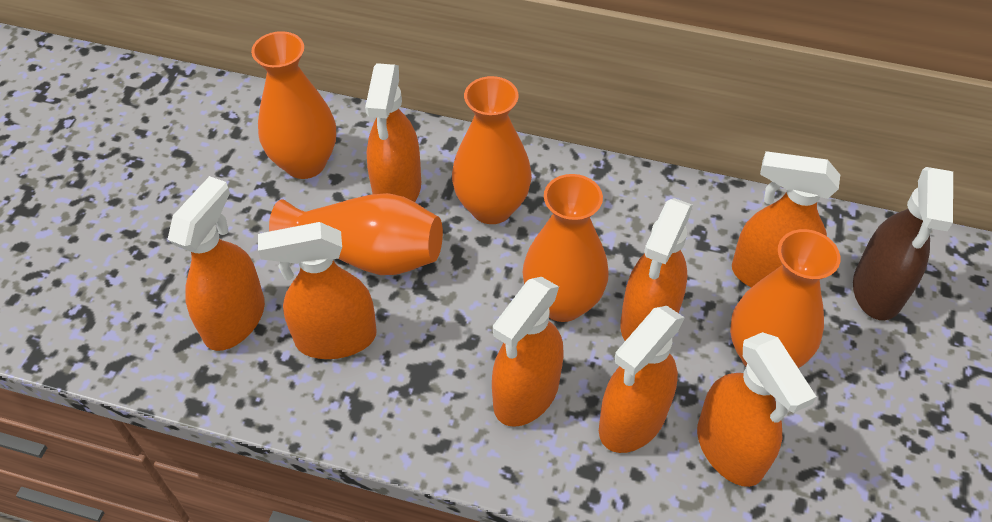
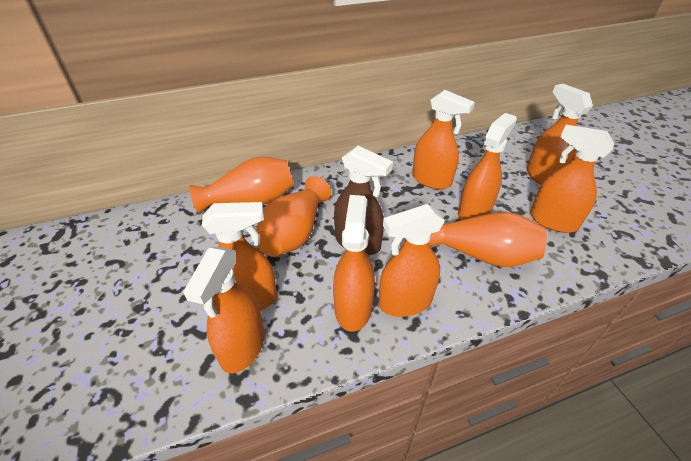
orange vase: [251,31,336,179] [269,193,443,275] [452,76,532,224] [522,174,609,322] [730,229,840,368] = 5 -> [189,157,294,214] [256,176,331,257] [429,212,547,267] = 3

